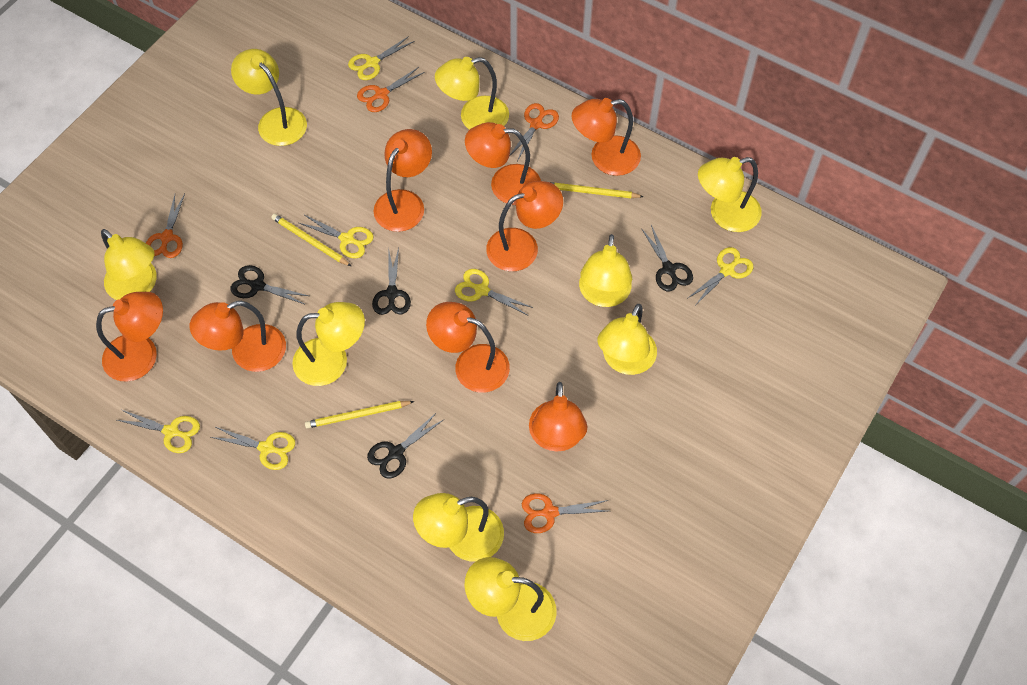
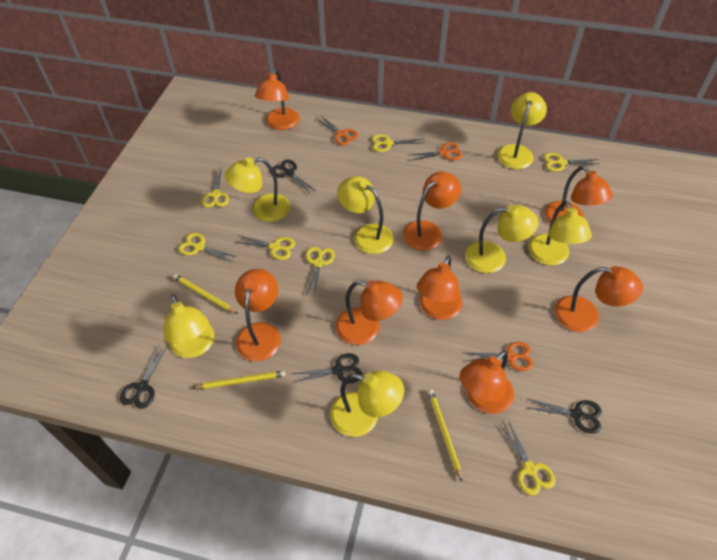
orange scissors: [146,194,185,258] [357,67,425,112] [510,103,559,161] [522,493,609,533] = 4 -> [316,115,359,146] [409,142,463,161] [462,342,534,371] = 3
yellow lamp: [101,229,157,300] [231,49,307,146] [292,302,365,386] [413,493,504,562] [435,57,509,130] [465,557,557,641] [579,234,632,307] [597,304,657,375] [698,157,762,232] = 9 -> [164,294,214,358] [225,157,290,222] [330,371,404,437] [337,176,394,254] [465,205,539,273] [497,92,547,169] [528,201,592,265] = 7
yellow scissors: [117,410,200,453] [211,426,295,470] [299,215,374,258] [348,36,415,80] [455,269,533,315] [688,247,753,306] = 6 -> [178,233,238,262] [202,168,229,208] [237,235,295,260] [306,247,335,298] [372,134,423,152] [499,420,555,495] [543,153,598,172] = 7

